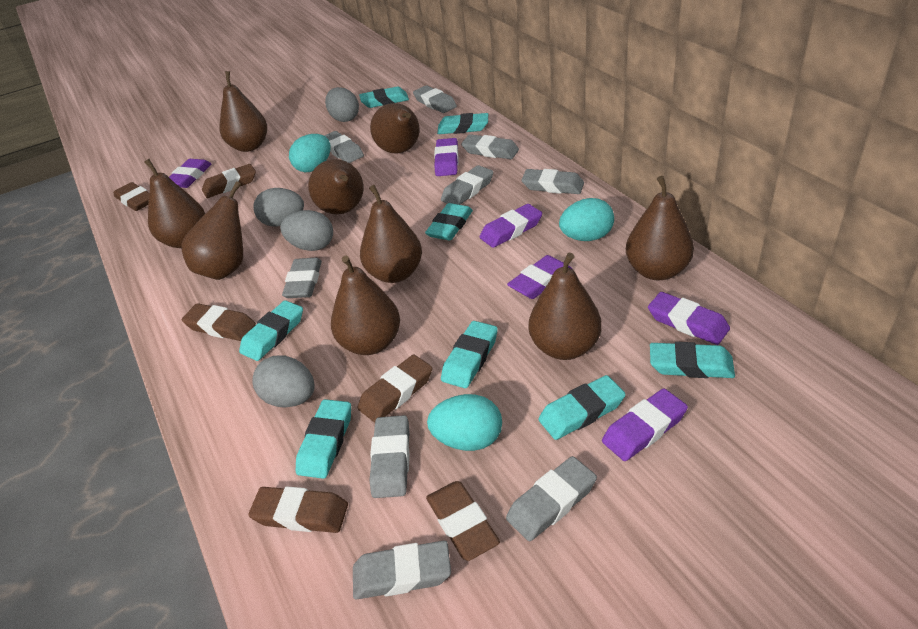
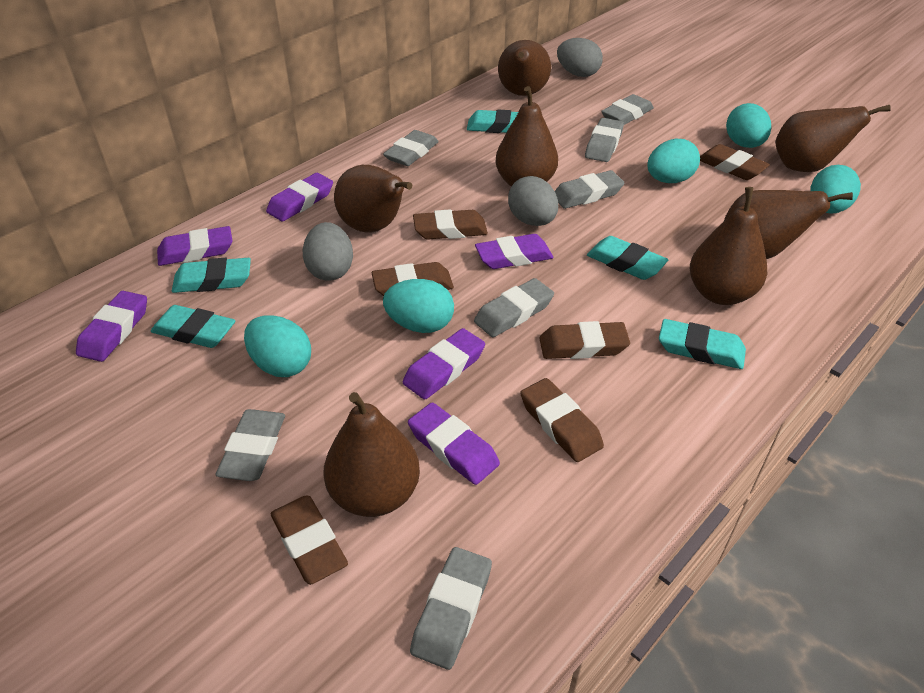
brown pear: [144,159,205,248] [181,182,243,280] [219,71,267,152] [308,159,364,214] [331,255,400,355] [360,185,422,283] [370,103,419,154] [529,253,602,360] [626,176,694,281] = 9 -> [323,392,420,517] [334,165,412,233] [495,86,558,186] [498,40,551,96] [690,187,767,305] [724,190,853,259] [775,105,891,172] = 7
grey egg: [252,355,315,407] [253,188,304,227] [280,210,333,251] [325,87,359,122] = 4 -> [303,222,353,281] [508,176,558,226] [557,38,603,77] = 3
grey eraser: [282,258,322,298] [324,131,364,163] [353,541,451,599] [370,415,410,498] [413,85,457,113] [441,165,493,205] [461,134,519,159] [506,456,597,542] [521,169,584,194] = 9 -> [215,409,285,481] [383,130,439,166] [410,547,492,670] [474,278,554,337] [555,170,624,209] [585,118,624,162] [601,94,654,125] = 7
turquoise egg: [289,134,331,172] [427,394,502,451] [559,198,614,241] = 3 -> [244,315,311,377] [383,279,454,333] [647,139,700,183] [726,103,771,148] [810,165,861,214] = 5
turquoise eraser: [239,300,303,361] [296,399,351,479] [359,87,409,108] [425,203,473,241] [437,113,488,134] [441,321,498,388] [538,375,626,440] [650,342,735,378] = 8 -> [151,305,235,348] [172,258,251,293] [467,110,518,133] [587,236,668,280] [659,319,746,369] = 5

